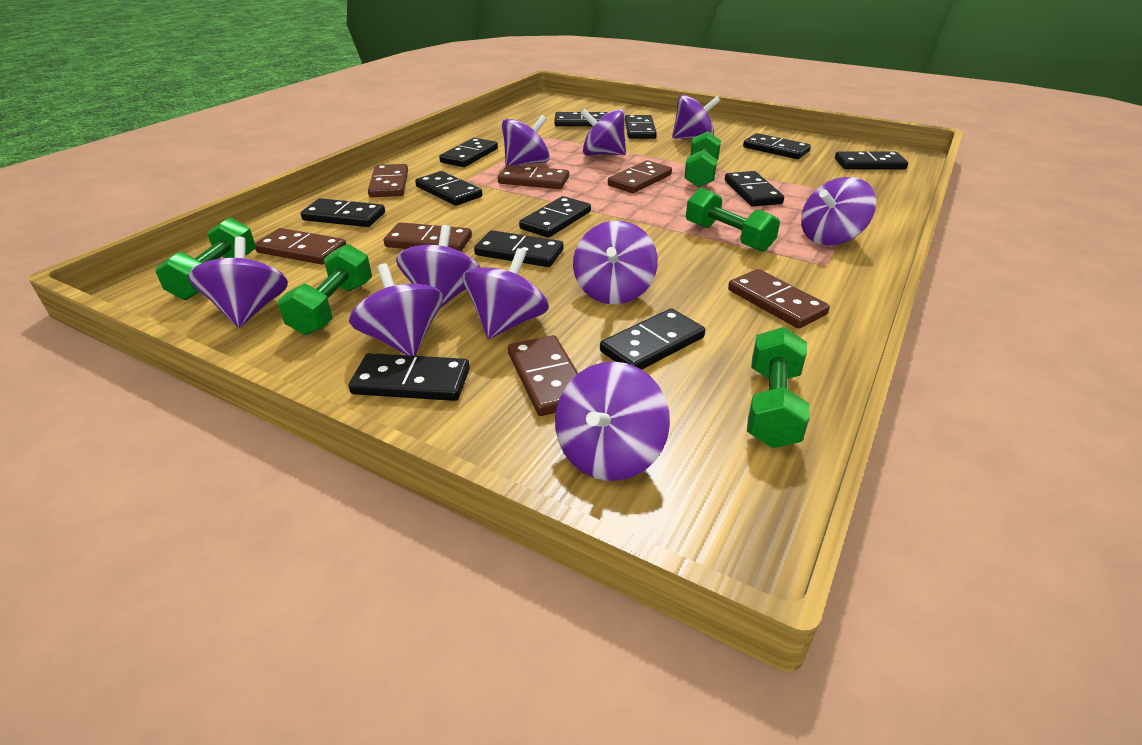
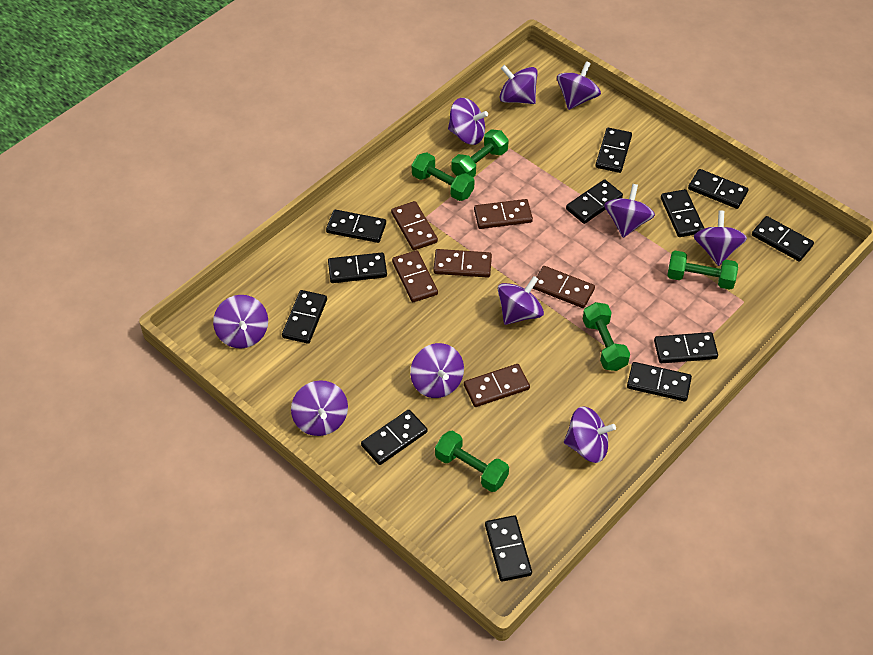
brown domino: [255,228,346,265] [368,164,408,197] [384,222,472,252] [498,165,569,189] [508,335,578,416] [608,160,672,193] [728,269,830,328] = 7 -> [391,201,438,251] [392,250,438,302] [433,249,492,278] [464,364,530,407] [474,199,533,229] [533,266,595,308] = 6

